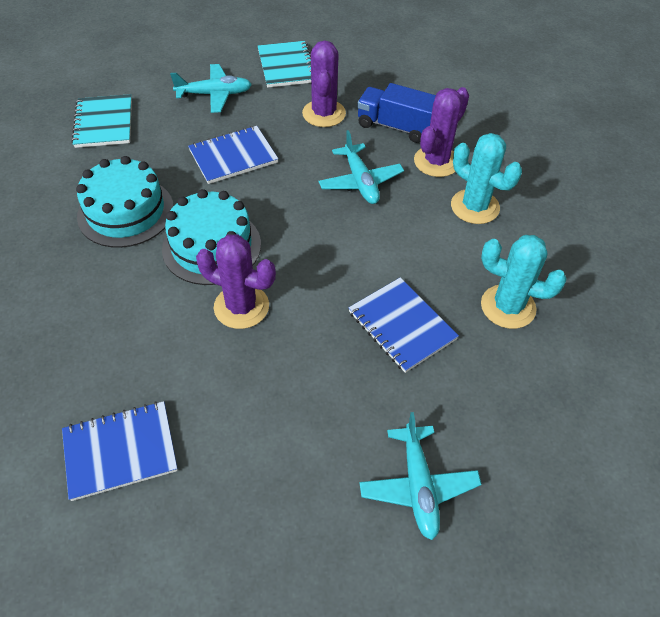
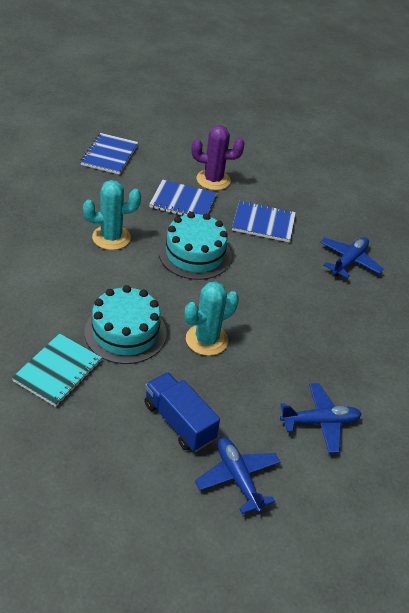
blue plane: none = 0 -> [195,437,280,514] [280,383,362,453] [320,237,384,278] = 3
purple cactus: [196,234,276,329] [302,40,346,127] [414,87,469,177] = 3 -> [192,125,245,190] = 1
turquoise notebook: [71,94,132,148] [258,41,311,88] = 2 -> [12,333,102,407] = 1
turquoise plane: [170,64,252,113] [318,130,404,204] [359,412,482,540] = 3 -> none = 0

